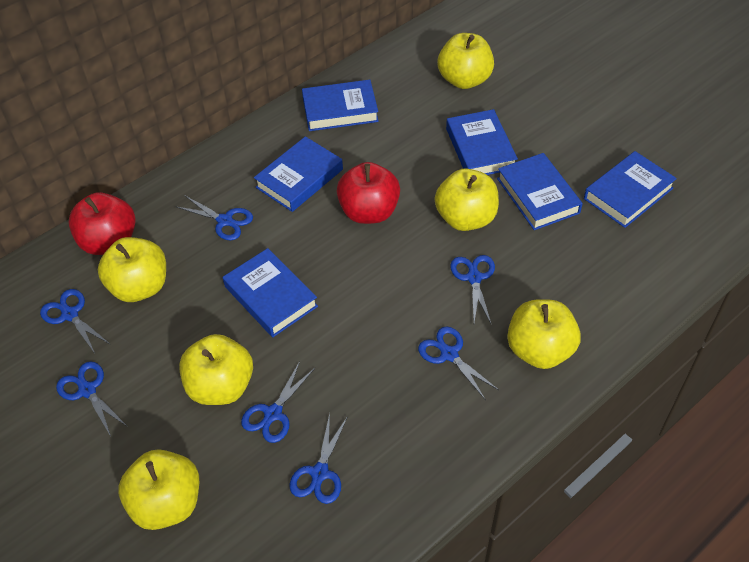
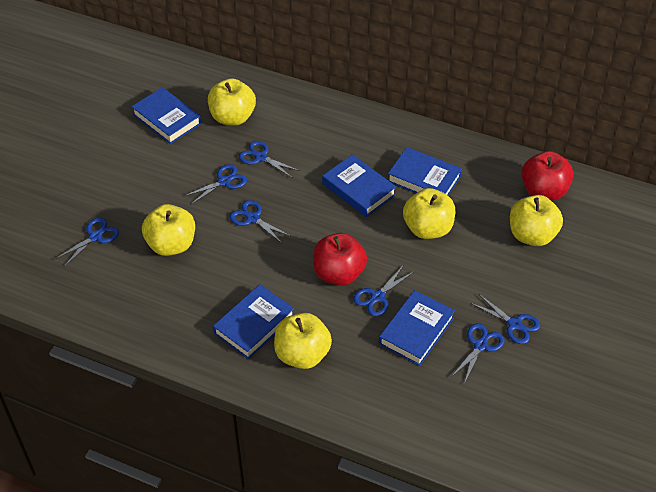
blue book: [223,248,318,337] [254,136,343,212] [302,80,379,131] [446,109,518,175] [497,153,583,230] [584,151,677,228] = 6 -> [131,87,201,144] [213,284,294,359] [322,154,396,217] [379,290,455,366] [388,147,462,196] = 5
yellow apple: [98,237,166,302] [118,449,199,530] [179,334,253,405] [435,168,499,231] [438,33,494,89] [507,299,581,369] = 6 -> [142,204,195,256] [208,78,256,125] [274,313,332,369] [403,188,455,239] [510,195,563,246] = 5

